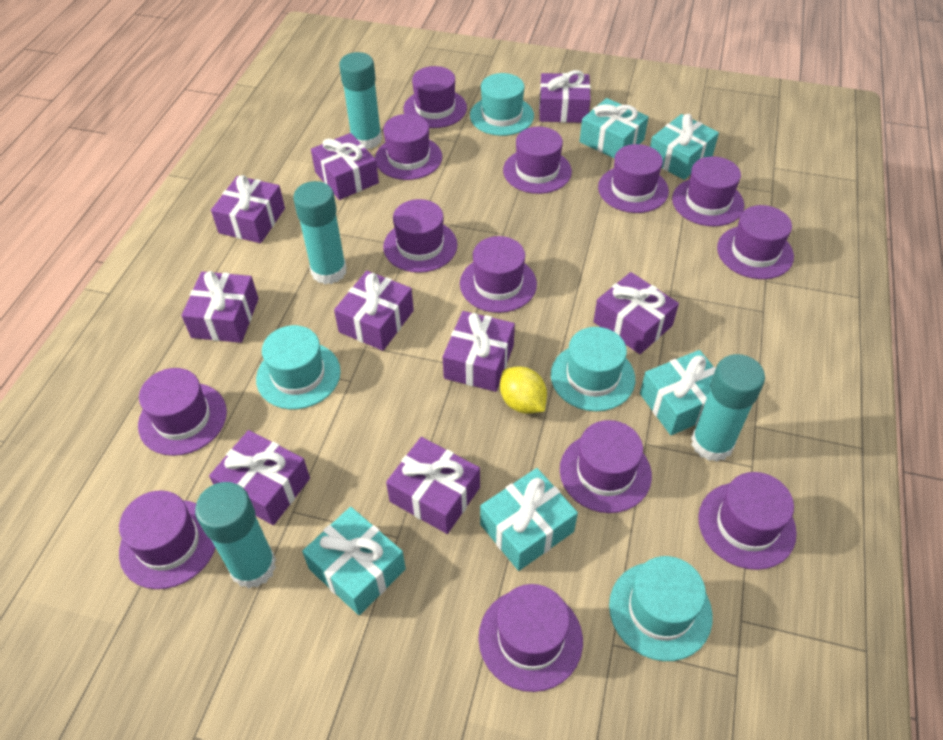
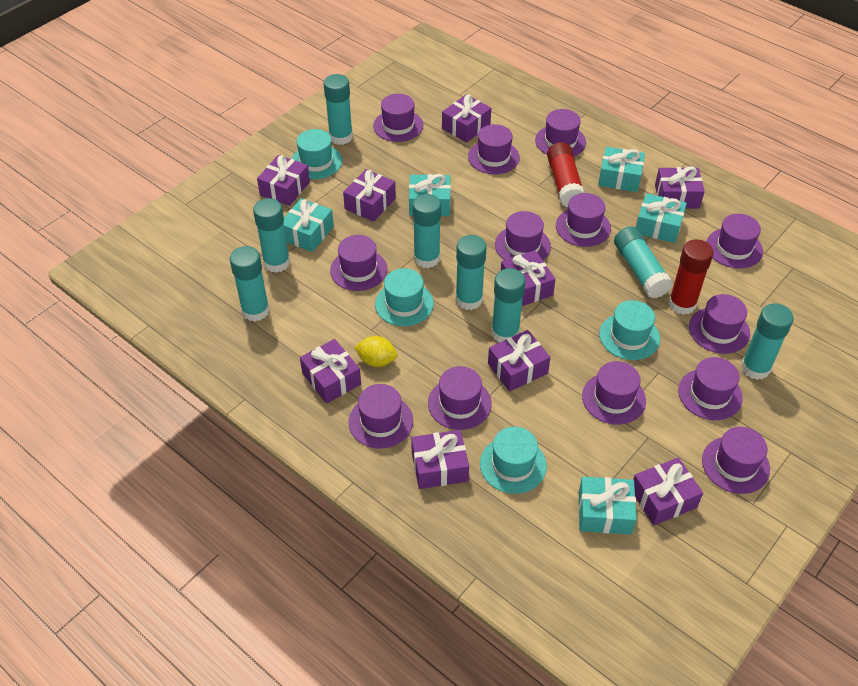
red glue stick: none = 0 -> [547,142,585,207] [668,239,713,315] = 2
turquoise glue stick: [195,482,276,589] [293,181,347,284] [339,52,382,149] [691,354,765,462] = 4 -> [230,246,270,322] [253,198,290,273] [324,74,353,145] [412,194,441,268] [456,235,487,310] [491,268,526,342] [614,226,673,298] [741,303,794,380] = 8

